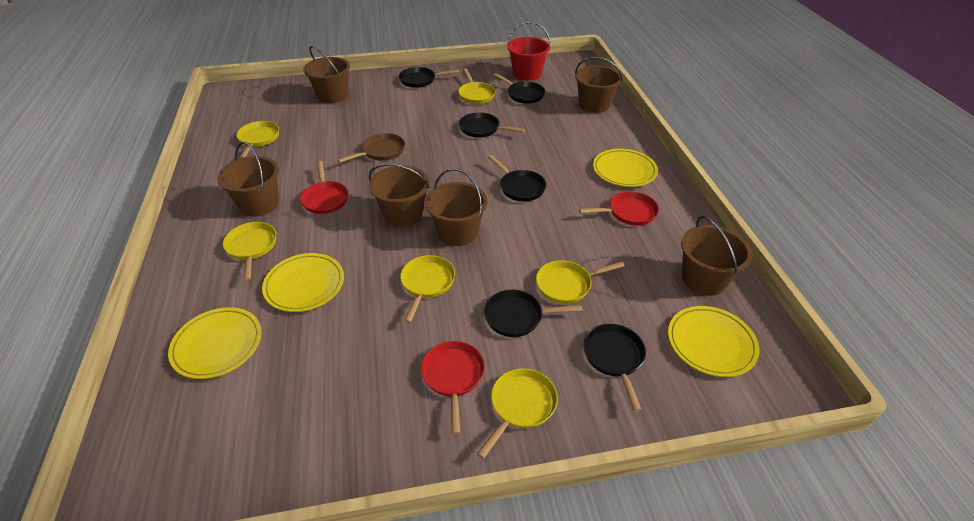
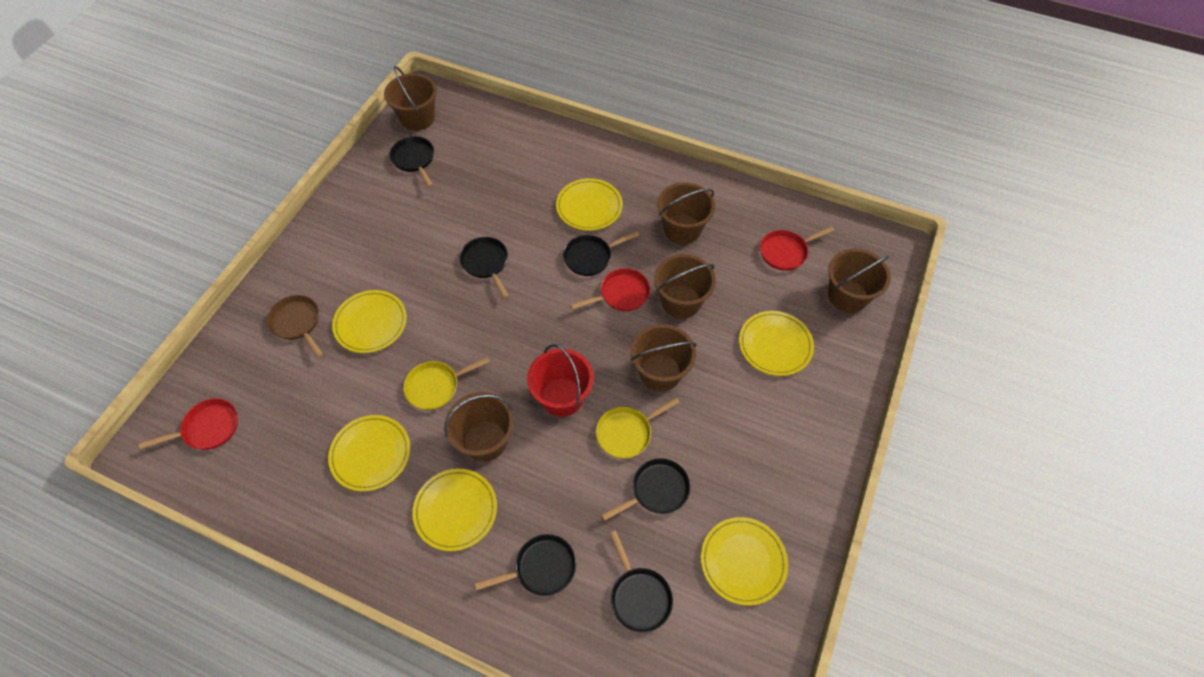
yellow pan: [223,222,276,281] [236,121,279,159] [400,255,455,323] [458,68,496,104] [477,368,558,459] [536,260,625,304] = 6 -> [403,357,490,410] [596,397,679,459] = 2
yellow plate: [168,307,262,379] [262,253,344,312] [593,149,658,187] [668,306,759,377] = 4 -> [328,415,410,492] [332,290,407,353] [412,469,497,551] [556,178,623,231] [701,517,788,606] [739,311,814,376] = 6

